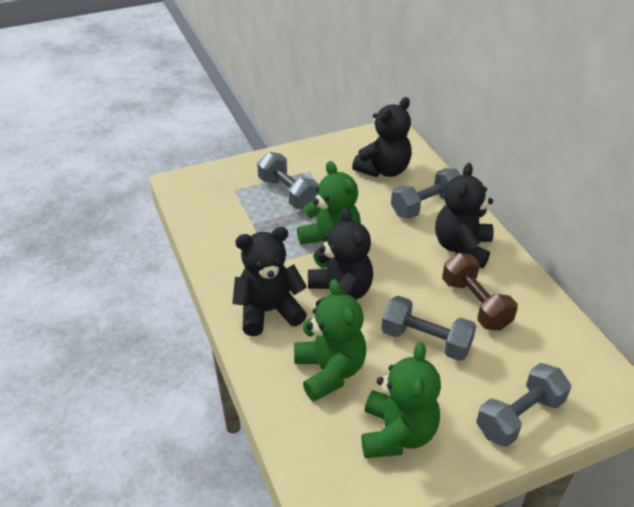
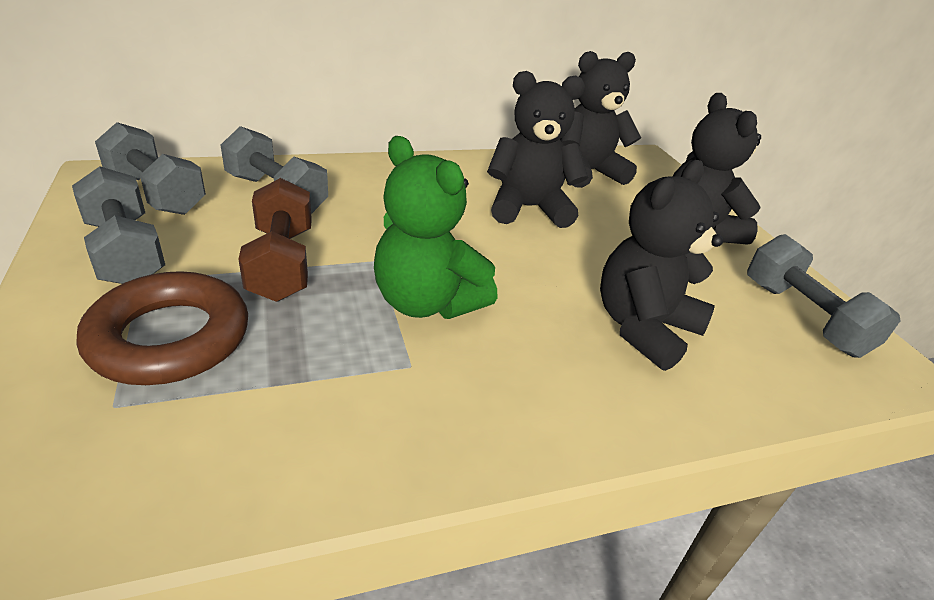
brown ring: none = 0 -> [77,271,248,385] = 1
green teddy bear: [294,279,366,401] [297,161,361,268] [362,342,441,458] = 3 -> [374,136,498,319] = 1

